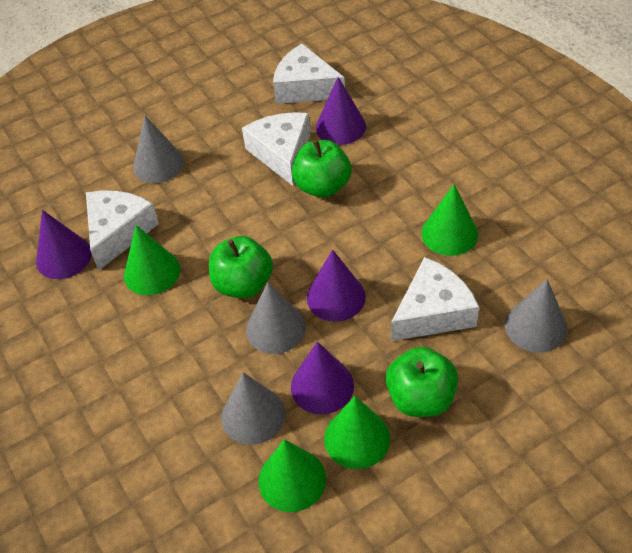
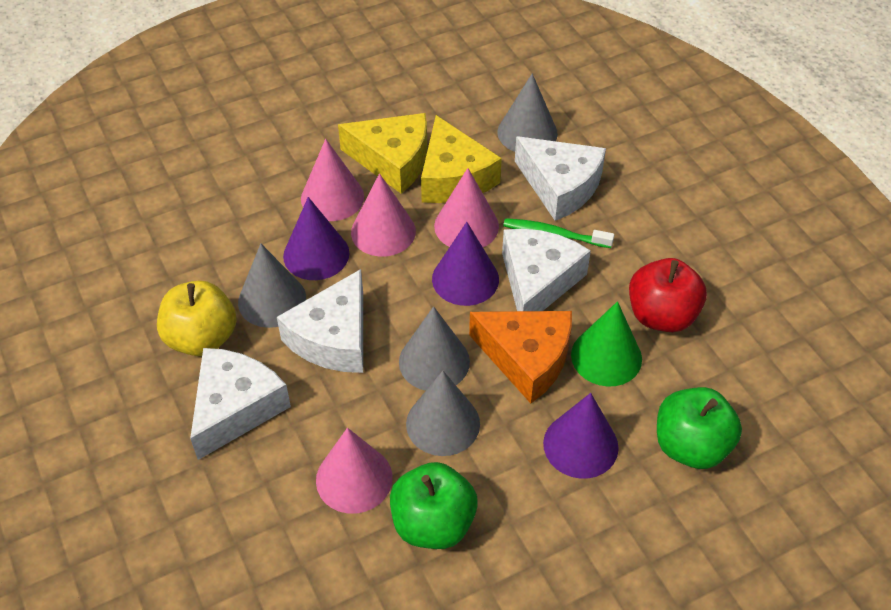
green apple: [209,236,273,298] [292,140,351,198] [385,347,458,417] = 3 -> [390,462,478,549] [657,387,742,469] = 2
green cone: [124,225,180,295] [258,439,326,512] [324,396,390,469] [421,184,478,256] = 4 -> [571,301,642,386] = 1
green toothbrush: none = 0 -> [503,218,614,248] = 1
orange cheese: none = 0 -> [469,311,572,403] = 1
pink cone: none = 0 -> [301,139,364,221] [316,428,393,514] [351,173,416,257] [434,168,499,247] = 4
purple cone: [36,210,92,279] [291,341,354,414] [307,250,366,322] [316,77,366,145] = 4 -> [283,197,349,280] [432,222,499,306] [543,393,619,479] = 3
red apple: none = 0 -> [629,258,707,332] = 1
yellow apple: none = 0 -> [157,281,236,356] = 1
yellow cheese: none = 0 -> [338,113,427,194] [421,115,502,203] = 2

